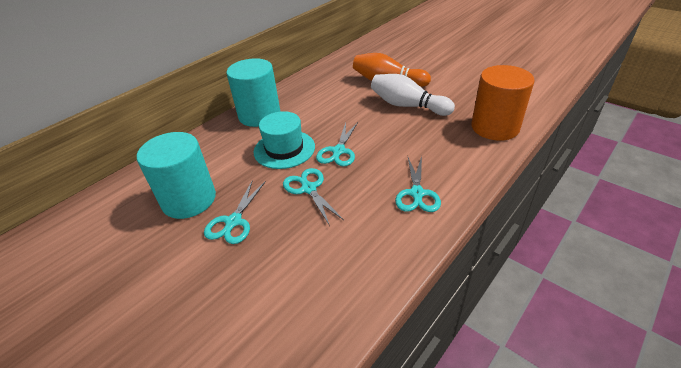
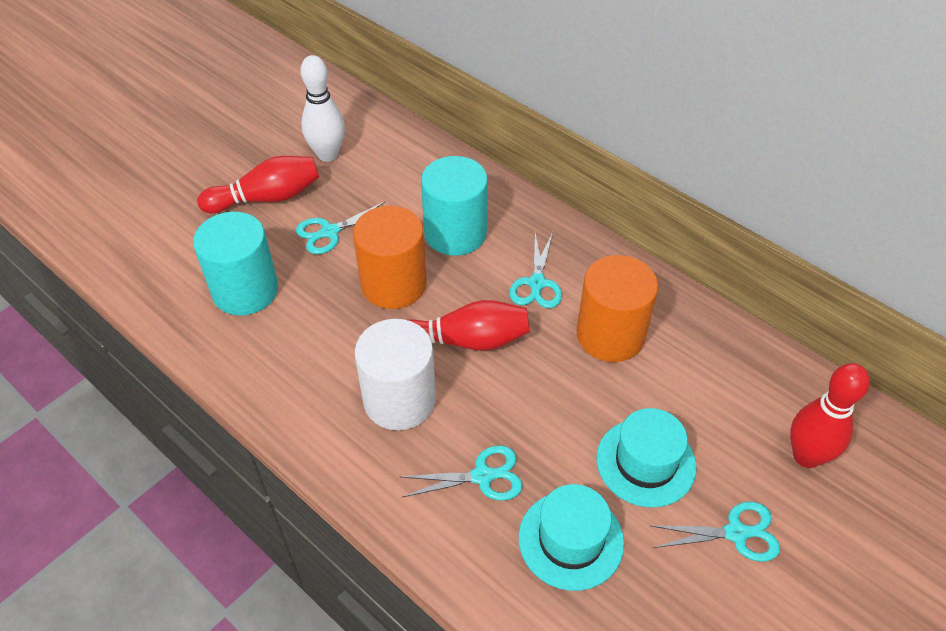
orange bowling pin: [353,53,431,87] = 1 -> none = 0
orange cylinder: [471,65,535,141] = 1 -> [353,205,427,309] [577,255,658,362] = 2
red bowling pin: none = 0 -> [197,156,319,213] [407,300,530,351] [790,363,870,468] = 3
turquoise hat: [253,111,315,169] = 1 -> [519,484,624,591] [596,408,696,507] = 2
white cylinder: none = 0 -> [355,319,436,430] = 1

